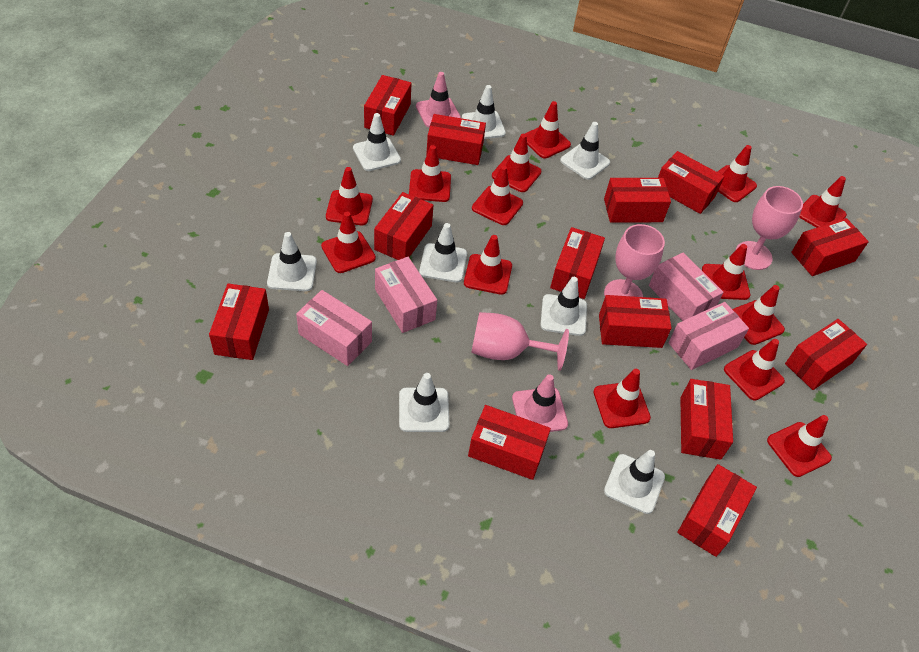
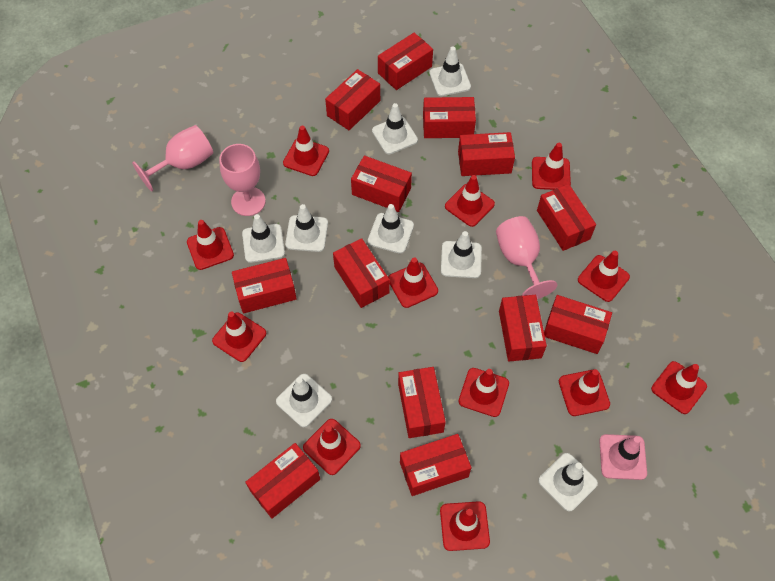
pink box: [296,290,372,366] [375,257,437,333] [649,252,724,321] [668,302,749,370] = 4 -> none = 0
pink traffic cone: [416,72,461,128] [512,374,568,432] = 2 -> [599,434,647,480] = 1
red traffic cone: [321,212,376,273] [326,167,373,225] [409,145,451,202] [464,235,512,295] [472,165,523,225] [492,134,541,192] [525,101,571,159] [593,369,651,428] [702,244,750,300] [717,145,757,202] [724,339,785,401] [732,285,785,345] [767,415,832,477] [799,176,847,228] = 14 -> [187,220,234,270] [212,311,266,362] [283,126,329,176] [303,419,361,475] [388,257,438,308] [440,501,490,551] [445,175,495,227] [458,368,509,417] [532,143,571,190] [559,369,610,416] [578,251,630,302] [651,361,707,414] = 12

